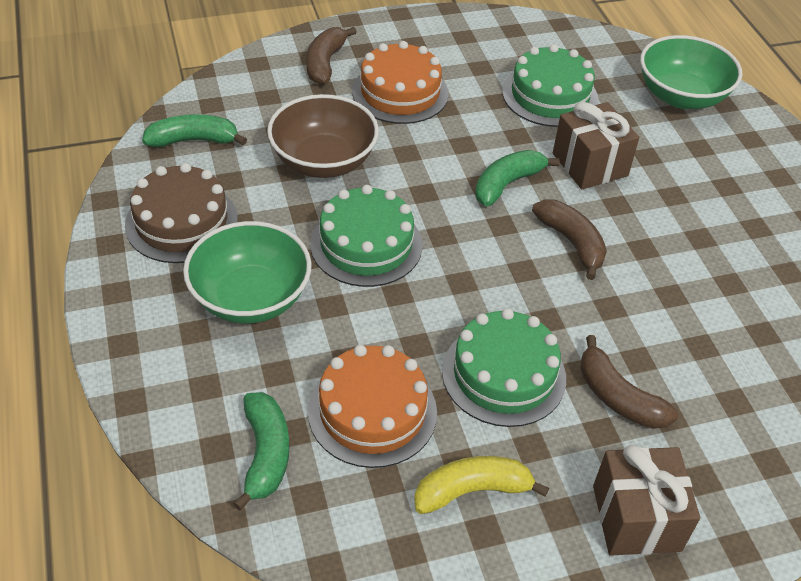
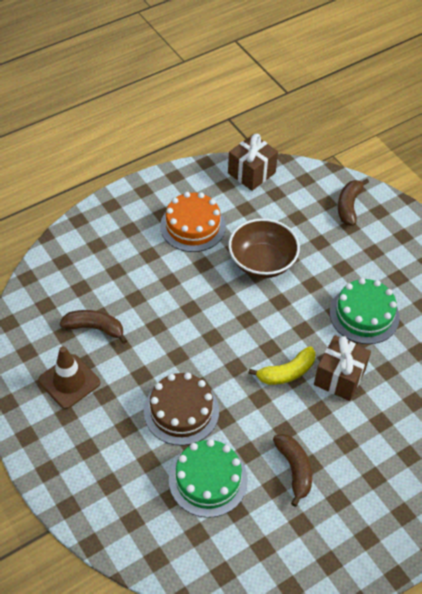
brown traffic cone: none = 0 -> [38,346,100,409] = 1
green banana: [142,114,247,147] [233,392,289,511] [475,150,560,206] = 3 -> none = 0
green bowl: [183,221,312,324] [640,35,742,109] = 2 -> none = 0
green cake: [310,185,423,287] [442,308,566,427] [503,44,598,127] = 3 -> [169,439,248,518] [330,278,400,344] = 2
orange cake: [308,345,437,468] [352,41,449,124] = 2 -> [160,192,226,252] = 1

